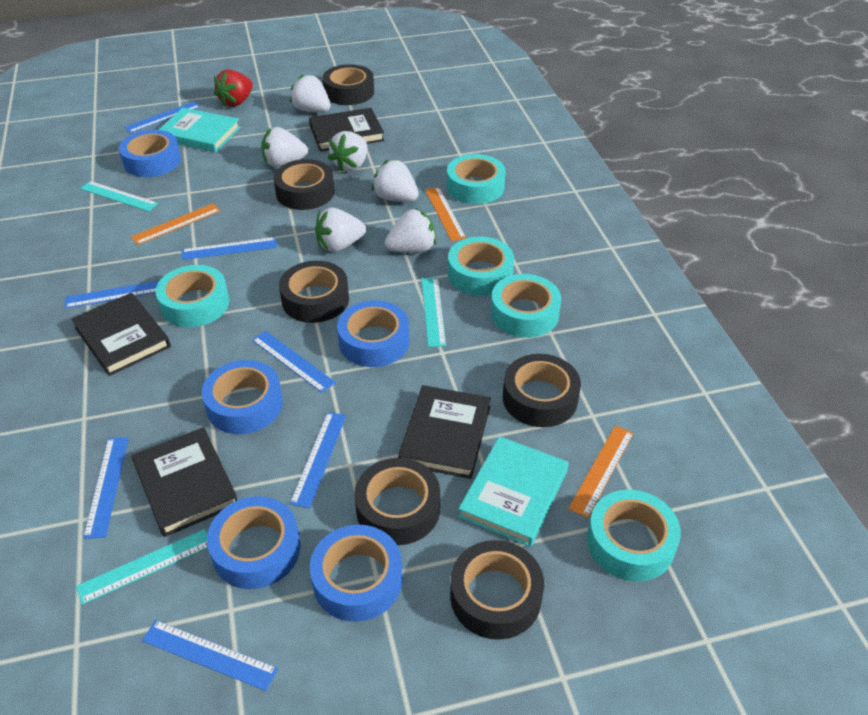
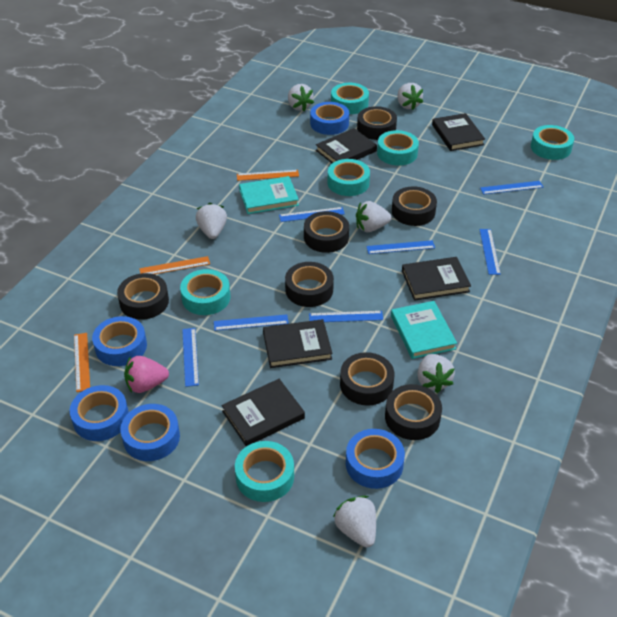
black book: [71,293,171,376] [132,427,237,537] [309,108,384,151] [398,385,491,479] = 4 -> [222,379,305,447] [263,319,332,368] [316,128,377,163] [402,257,471,301] [432,113,485,151] = 5
black tape: [273,159,335,210] [279,261,349,323] [323,64,374,105] [354,458,440,545] [450,540,544,640] [503,354,581,427] = 6 -> [117,273,169,320] [285,262,334,307] [304,211,349,253] [340,352,394,406] [357,106,397,140] [385,384,442,440] [392,186,437,226] = 7
pink strawberry: none = 0 -> [124,356,169,393] = 1
red strawberry: [214,69,253,107] = 1 -> none = 0
turquoise ruler: [76,529,208,605] [80,181,158,212] [421,277,446,347] = 3 -> none = 0
turquoise tape: [156,265,229,327] [447,154,506,204] [448,237,514,296] [491,274,561,338] [587,490,681,581] = 5 -> [180,269,230,315] [235,441,294,502] [327,159,370,196] [331,83,369,114] [377,130,419,166] [531,125,574,160] = 6

